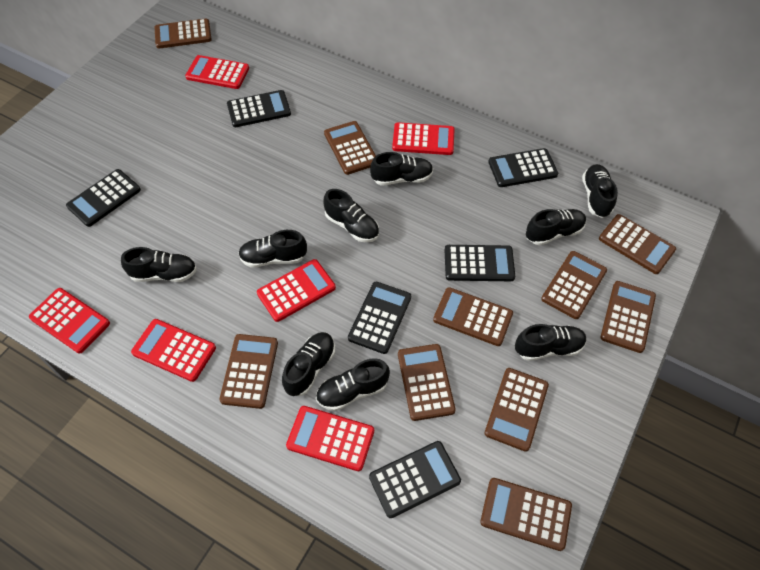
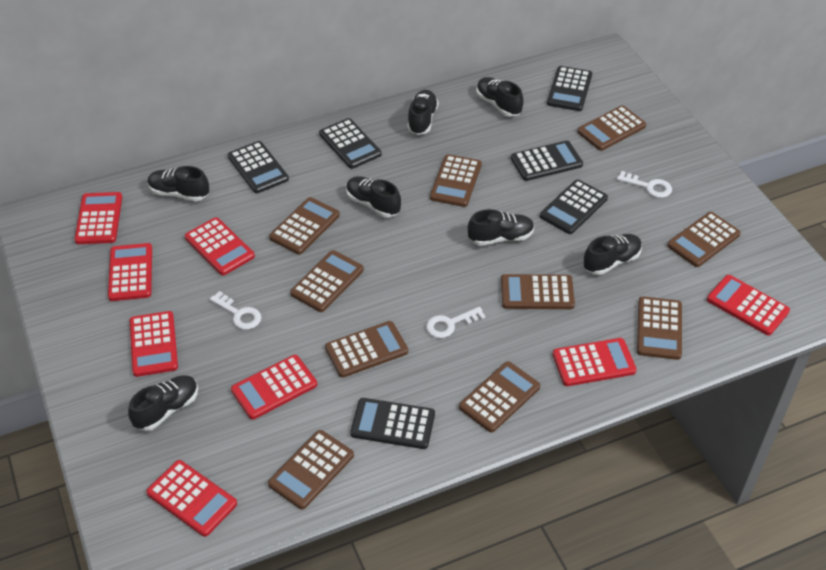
black shoe: [121,247,197,282] [238,230,307,268] [282,332,335,396] [316,358,390,411] [323,189,379,242] [370,152,433,186] [515,324,587,361] [526,209,586,245] [582,164,618,218] = 9 -> [128,375,198,431] [148,166,209,201] [346,176,401,217] [407,90,438,135] [468,209,534,246] [476,77,524,117] [583,234,642,275] = 7
red calculator: [29,288,110,354] [131,319,216,382] [185,55,249,89] [257,259,336,322] [286,406,374,471] [392,122,455,155] = 6 -> [75,192,122,244] [108,243,152,301] [130,311,178,377] [146,460,237,537] [185,217,255,275] [231,355,317,420] [553,338,637,386] [707,275,790,335] = 8
white key: none = 0 -> [210,291,261,330] [426,307,486,338] [617,171,672,198] = 3

